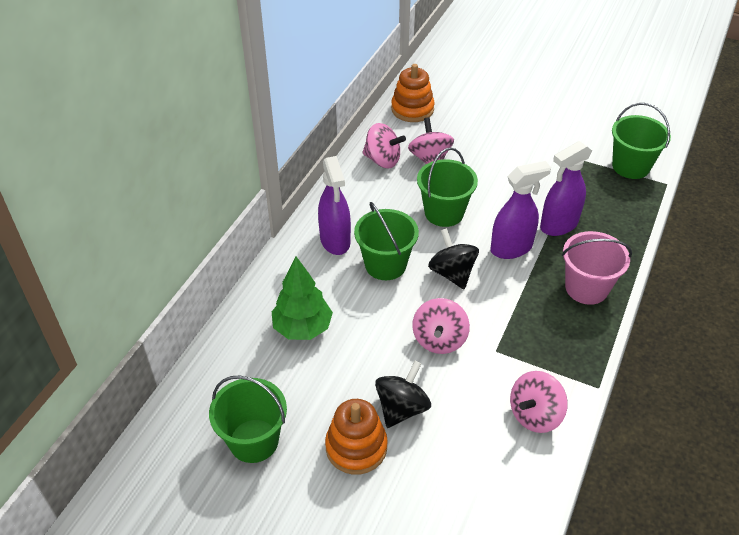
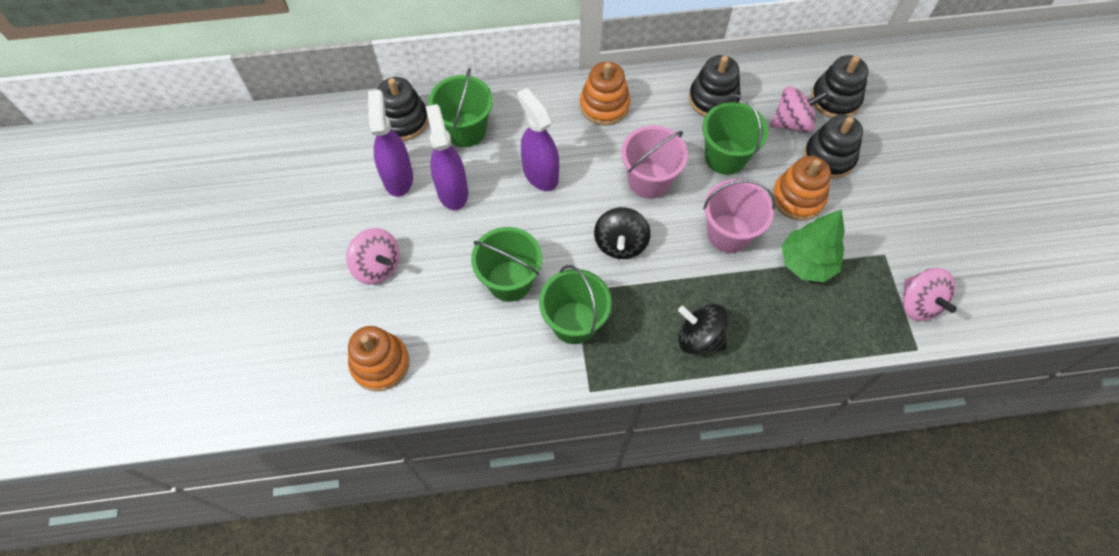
black stacking toy: none = 0 -> [377,77,428,141] [689,55,740,117] [804,114,863,179] [811,55,868,118] = 4
orange stacking toy: [325,399,388,475] [391,64,435,122] = 2 -> [348,326,409,391] [580,62,630,126] [772,156,831,221] = 3
pink bucket: [562,231,632,305] = 1 -> [621,126,688,199] [703,179,775,253] = 2
pink spinning top: [362,123,406,169] [408,117,454,164] [412,298,470,354] [510,371,568,433] = 4 -> [346,228,400,284] [770,86,828,133] [903,268,957,321] = 3

